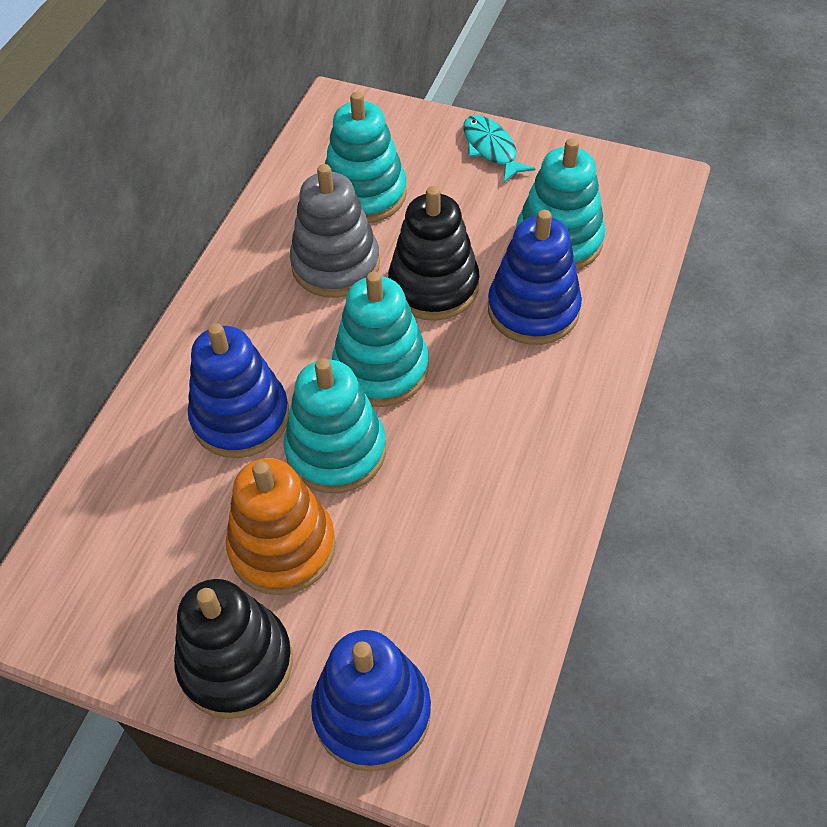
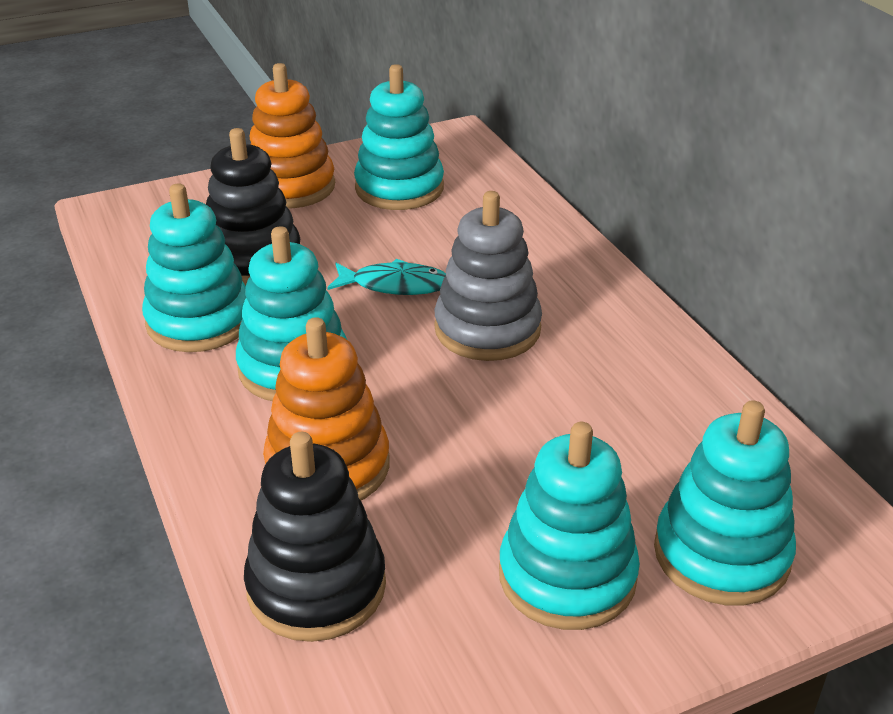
blue stacking toy: [188,323,289,458] [311,630,431,772] [488,210,582,345] = 3 -> none = 0
orange stacking toy: [226,458,336,595] = 1 -> [249,63,335,209] [263,317,390,500] = 2
turquoise stacking toy: [284,358,386,493] [325,92,407,223] [332,272,429,407] [516,138,605,270] = 4 -> [142,183,246,352] [236,226,347,401] [354,64,444,210] [499,422,640,630] [654,400,796,606] = 5

